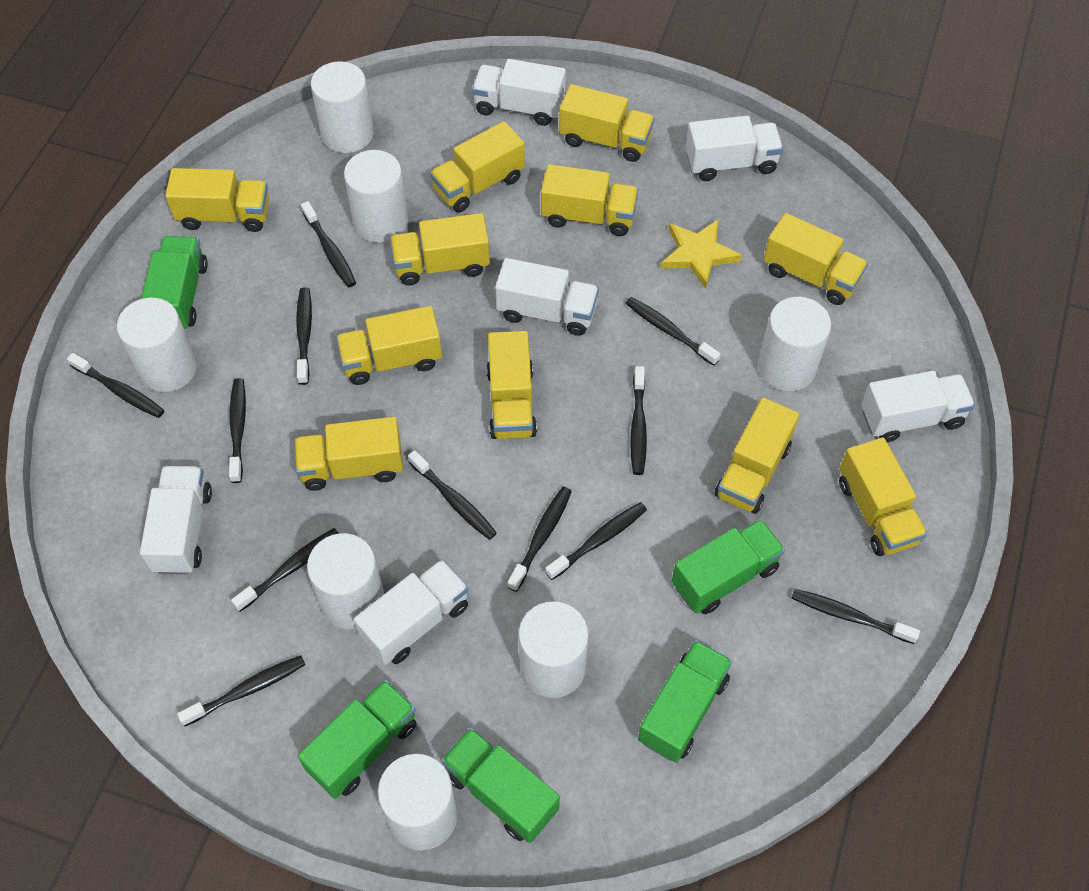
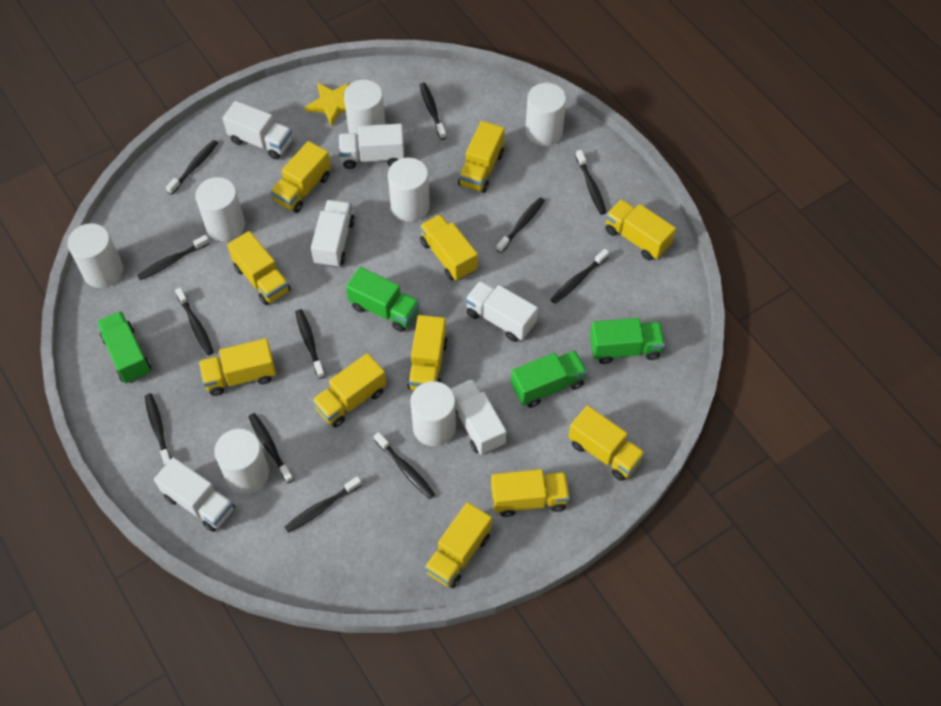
green truck: [141,236,208,328] [298,680,417,799] [441,728,560,843] [638,640,732,763] [672,519,785,614] = 5 -> [97,311,151,383] [346,267,420,332] [511,350,587,408] [590,318,665,364] = 4

